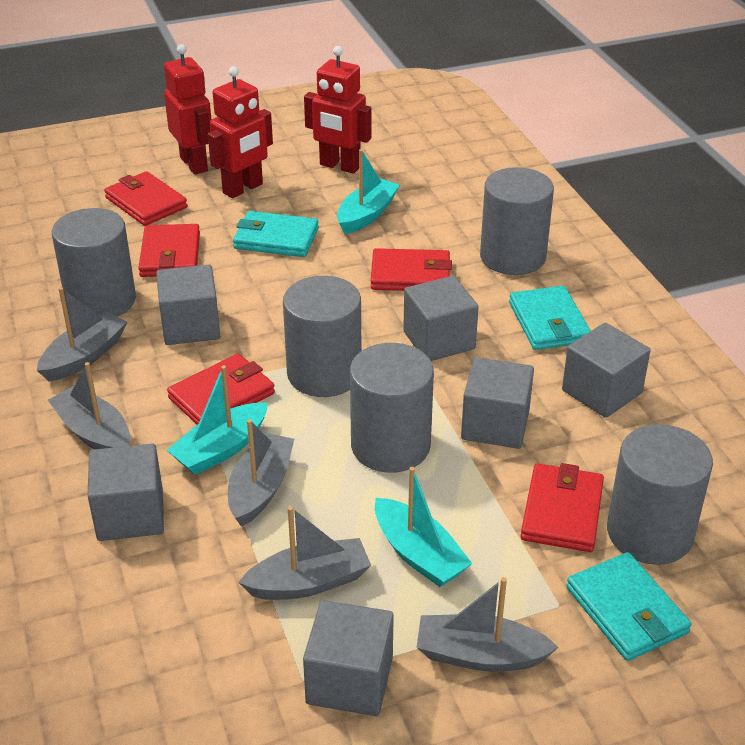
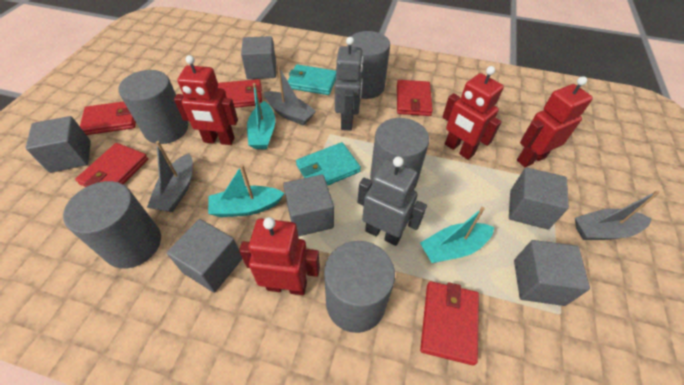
grey boat: [37,287,127,382] [48,362,131,449] [228,419,294,527] [238,506,371,600] [416,577,558,672] = 5 -> [147,141,193,212] [264,66,316,125] [575,190,660,240] = 3
grey robot: none = 0 -> [335,37,364,131] [357,156,427,246] = 2
red robot: [164,44,212,175] [208,66,273,198] [304,46,371,174] = 3 -> [174,55,238,145] [239,217,320,295] [442,66,504,160] [517,76,593,167] = 4
turquoise wallet: [233,211,319,257] [509,286,591,350] [566,552,692,661] = 3 -> [288,64,336,95] [296,142,361,186] = 2

